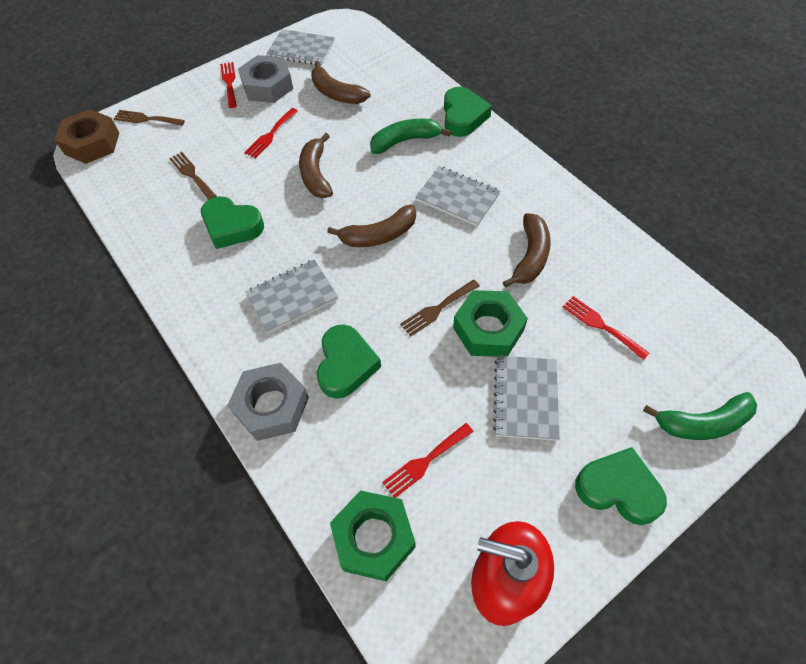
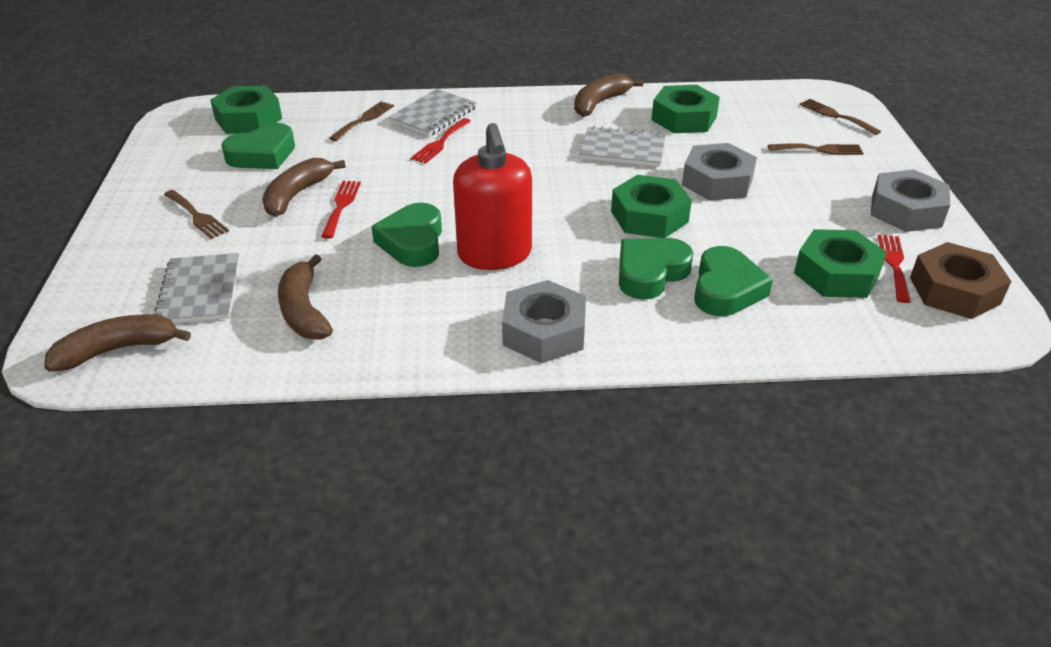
brown fork: [114,110,185,126] [169,152,217,200] [400,280,480,336] = 3 -> [164,190,229,239] [329,101,394,141] [768,143,864,155] [800,99,881,135] = 4
green banana: [370,119,451,154] [643,392,757,440] = 2 -> none = 0
green nut: [330,490,416,581] [453,290,528,357] = 2 -> [210,86,282,134] [611,175,692,238] [651,85,720,133] [794,229,887,298] = 4
grey notebook: [245,259,338,334] [267,29,335,65] [415,166,500,226] [493,355,560,441] = 4 -> [154,253,240,323] [388,89,477,136] [580,126,666,167] = 3
grey nut: [227,363,309,441] [238,55,293,103] = 2 -> [502,280,586,363] [682,143,757,201] [871,169,950,232] = 3
red fork: [220,62,237,108] [244,108,298,158] [382,423,474,498] [563,296,650,360] = 4 -> [321,181,361,239] [411,118,471,164] [878,234,911,303] = 3

